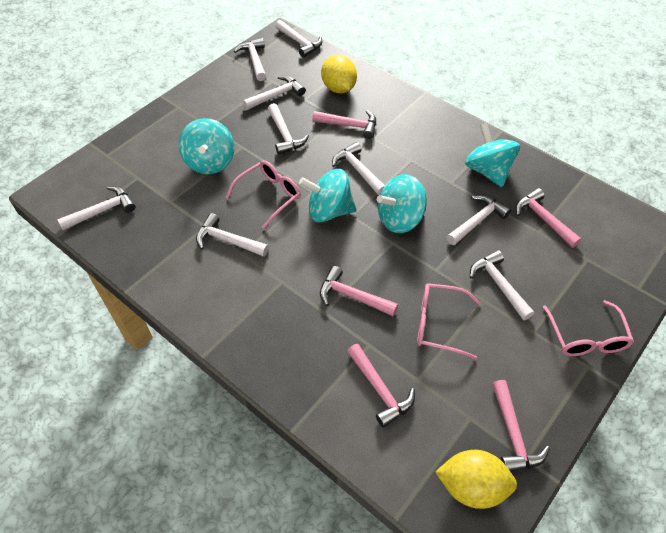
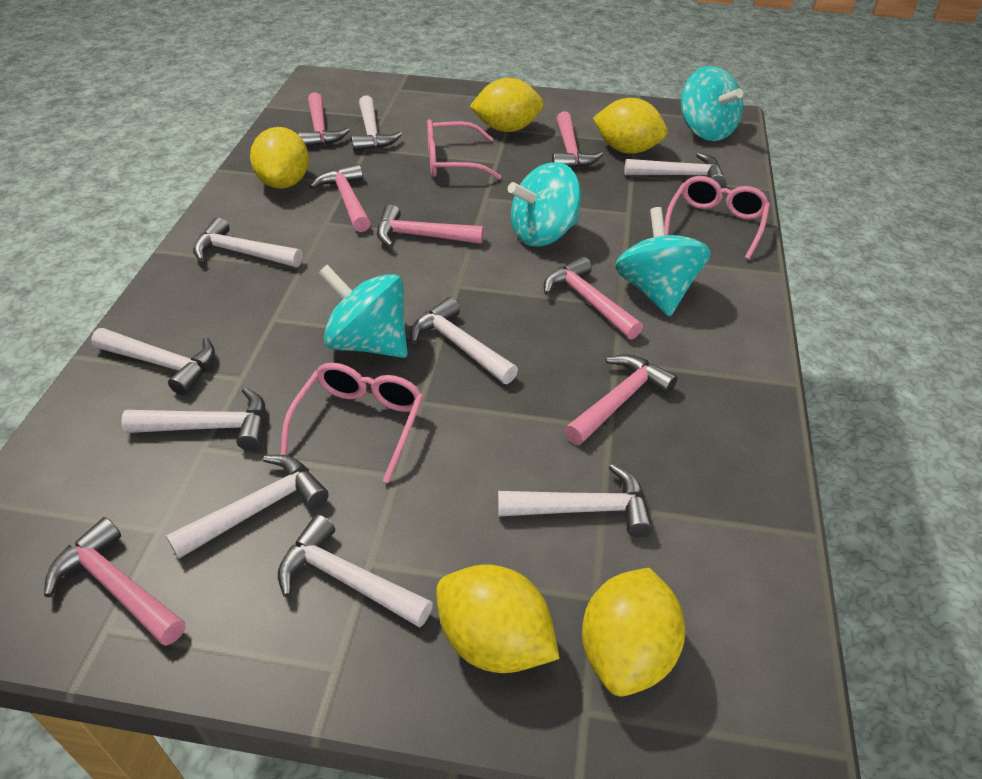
pink hammer: [312,110,376,139] [320,266,398,316] [347,344,415,428] [492,380,550,472] [516,188,581,248] = 5 -> [44,517,185,646] [298,92,350,147] [310,164,371,232] [377,205,484,248] [544,256,643,340] [552,112,603,168] [564,354,678,445] = 7
yellow lemon: [321,55,357,94] [435,450,517,509] = 2 -> [250,127,309,189] [436,564,560,673] [469,78,544,132] [582,568,685,697] [593,98,667,154] = 5

